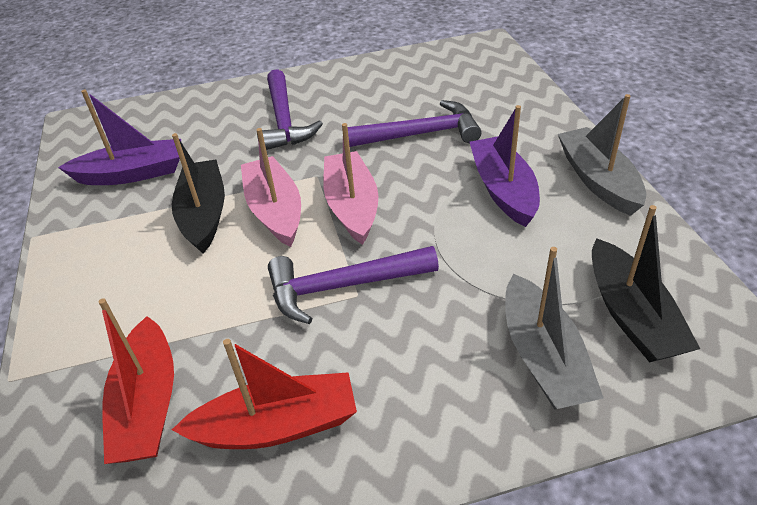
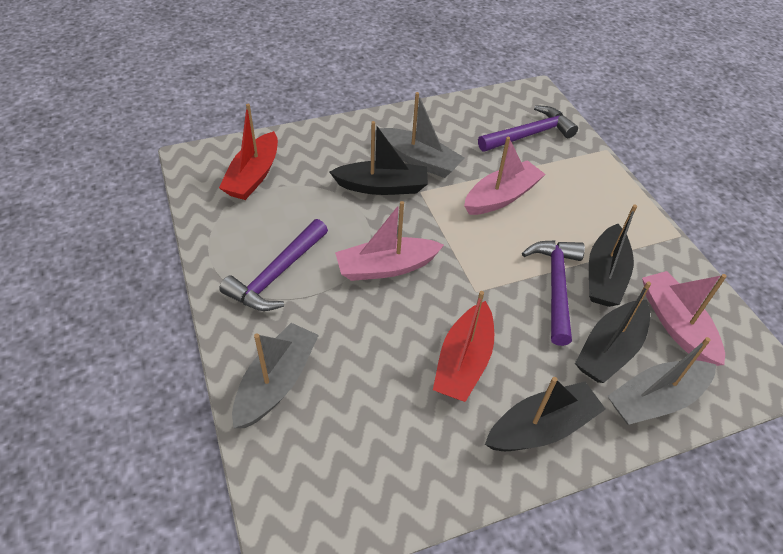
black boat: [172,133,225,253] [592,205,700,362] = 2 -> [330,121,428,195] [485,377,606,451] [575,281,651,383] [589,204,637,307] = 4
grey boat: [505,247,604,410] [558,94,646,216] = 2 -> [232,323,319,428] [379,92,465,178] [608,337,716,425] = 3
pink boat: [241,128,301,247] [323,123,378,245] = 2 -> [335,201,444,281] [464,137,545,215] [642,271,727,366] = 3
purple boat: [58,90,181,185] [470,105,540,227] = 2 -> none = 0

